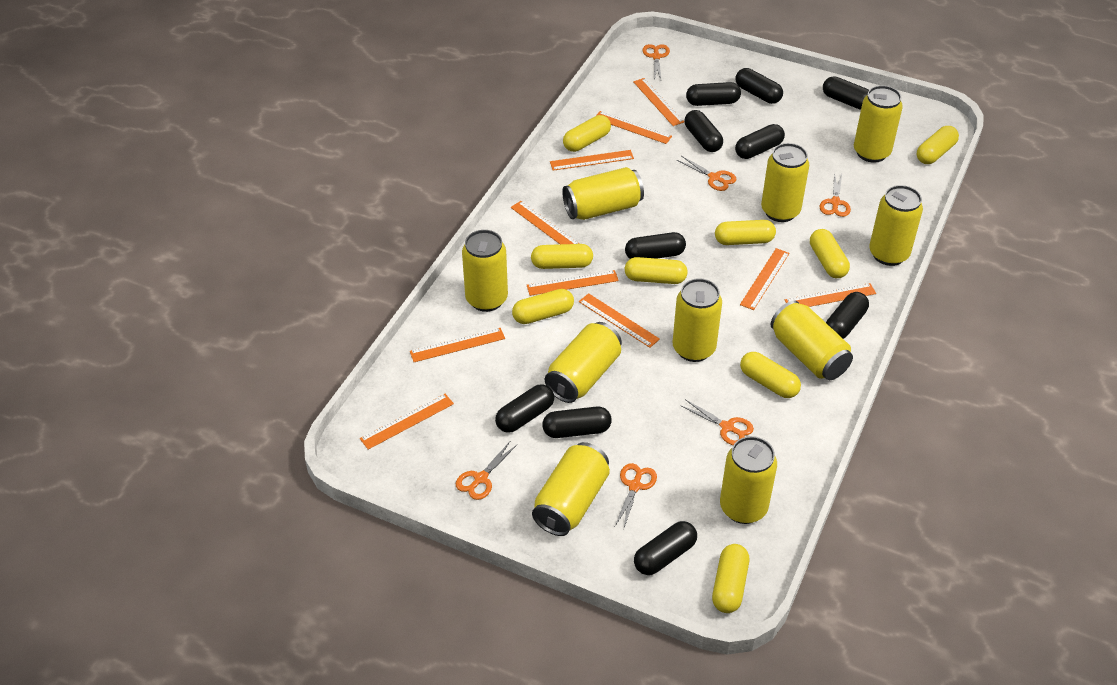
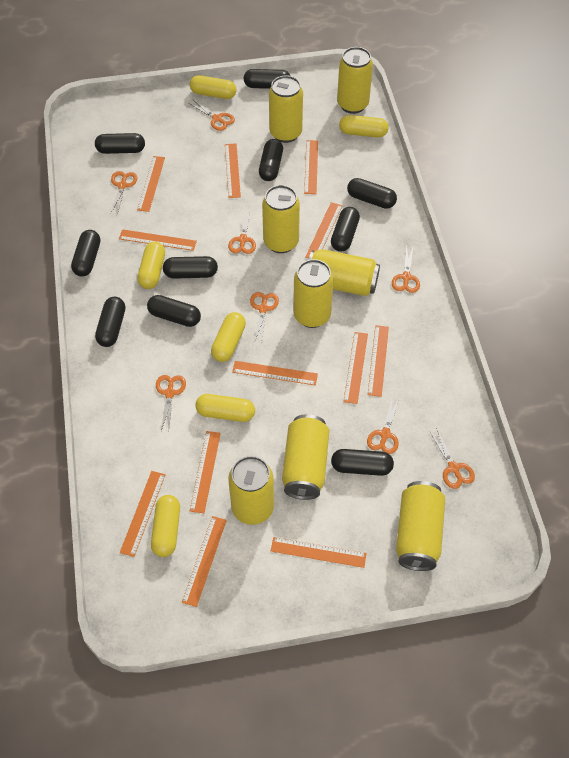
orange ruler: [360,394,454,450] [410,328,505,362] [511,201,580,244] [527,270,619,296] [550,150,634,171] [579,293,660,348] [596,111,672,144] [633,78,684,126] [740,248,790,310] [785,283,876,307] = 10 -> [119,229,197,251] [120,471,165,557] [137,156,165,212] [182,516,227,607] [190,431,221,513] [225,144,241,198] [232,361,318,385] [271,537,366,568] [304,140,318,194] [305,202,343,258] [343,332,368,404] [368,325,389,397] = 12
orange scissors: [456,442,517,500] [615,463,657,528] [642,44,670,80] [677,156,737,191] [680,399,754,445] [820,172,851,217] = 6 -> [111,171,138,215] [156,375,186,431] [189,100,235,131] [228,210,256,254] [250,292,279,343] [367,397,400,454] [392,245,420,293] [429,428,475,489] = 8
yellow can: [462,230,508,312] [532,442,610,536] [545,322,622,403] [562,167,644,220] [672,278,722,362] [720,436,777,524] [761,143,809,222] [771,300,853,380] [854,85,903,163] [869,185,923,266] = 10 -> [228,456,274,525] [262,185,300,253] [269,75,303,143] [282,414,330,500] [293,259,334,328] [309,249,380,296] [337,47,373,114] [396,481,445,571] = 8
yellow capsule: [512,289,574,324] [531,244,593,269] [563,115,611,152] [625,257,688,284] [712,544,749,613] [715,220,776,245] [740,352,801,398] [810,229,850,278] [917,126,959,164] = 9 -> [137,242,165,289] [151,495,180,557] [190,75,237,99] [195,394,255,422] [211,312,246,362] [339,115,389,138] = 6

